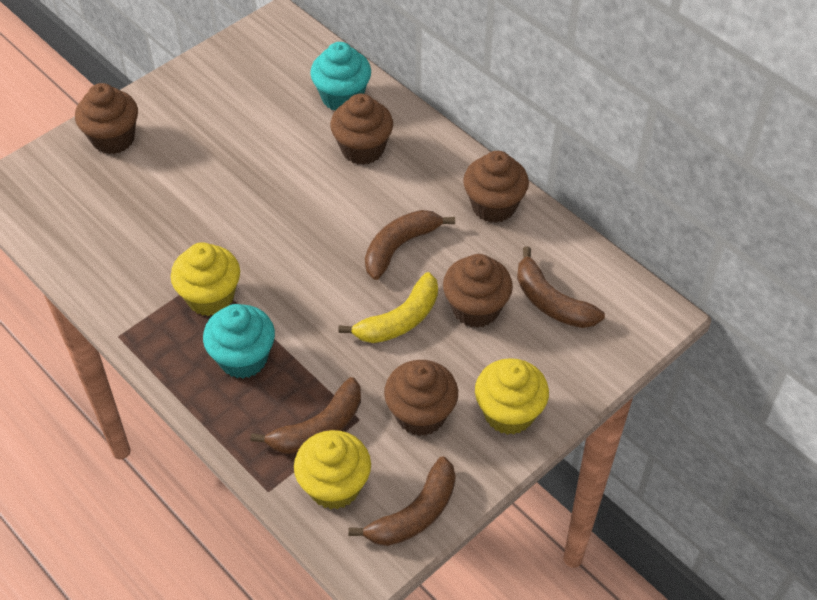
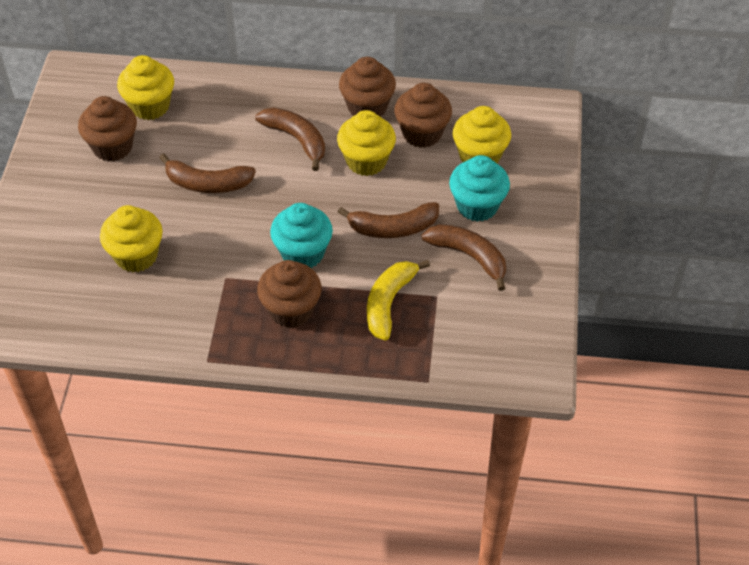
brown cupcake: [75,83,138,154] [330,93,393,165] [384,360,458,436] [443,254,513,328] [463,151,529,223] = 5 -> [78,96,137,162] [257,260,322,328] [339,57,396,117] [394,83,452,148] = 4
yellow cupcake: [171,242,240,316] [294,430,371,509] [475,358,549,435] = 3 -> [100,205,163,272] [117,55,174,120] [337,110,396,176] [453,106,511,164] = 4

